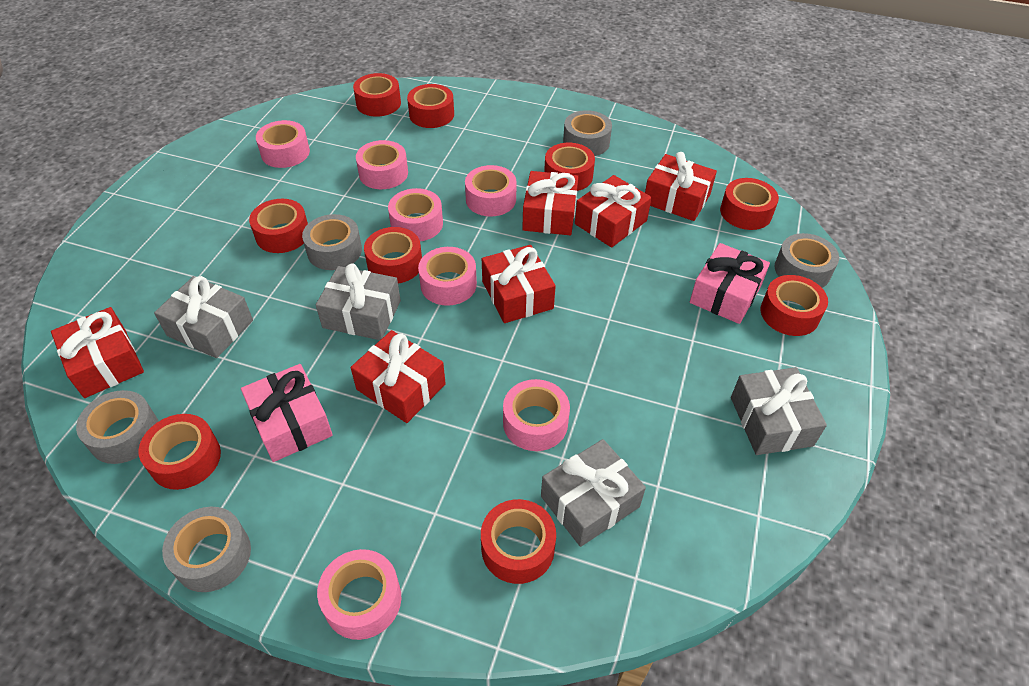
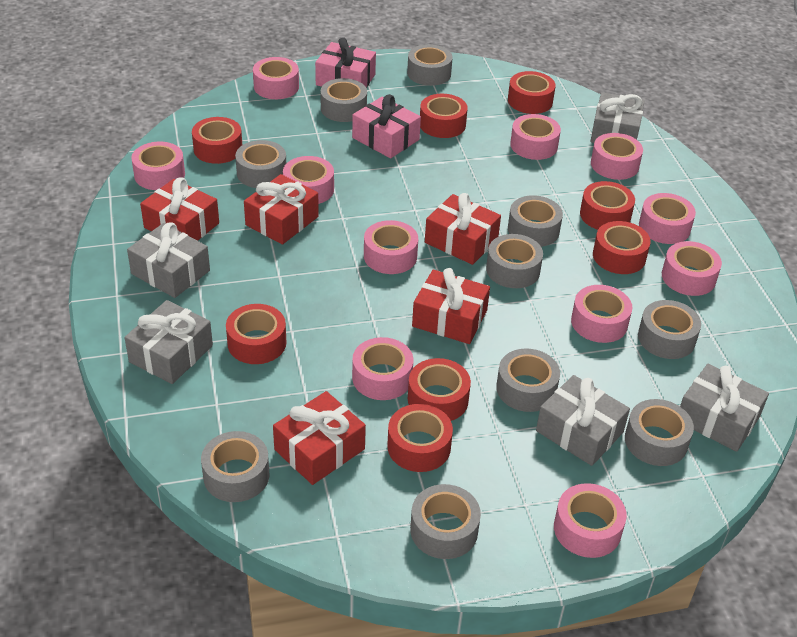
grey gift: [154,276,253,358] [316,263,401,340] [541,439,646,547] [731,367,827,455] = 4 -> [124,300,213,384] [127,223,210,298] [536,375,630,466] [590,92,645,143] [680,364,769,452] = 5
grey tape: [76,390,159,464] [162,507,251,592] [302,214,362,270] [563,110,612,156] [774,233,839,288] = 5 -> [201,431,270,502] [235,140,286,188] [320,78,367,122] [407,44,453,86] [410,484,481,559] [486,234,543,288] [496,348,560,412] [508,195,563,247] [625,399,694,466] [638,300,701,359] = 10
pink tape: [256,120,310,168] [317,549,401,640] [356,140,408,189] [388,188,443,242] [418,247,477,306] [465,165,517,217] [503,379,570,451] = 7 -> [131,142,185,190] [253,57,299,99] [283,156,334,204] [352,337,413,400] [364,220,418,274] [510,114,561,160] [554,483,627,558] [571,285,632,343] [591,133,643,180] [639,193,696,244] [662,241,722,296] = 11
red gift: [51,307,144,398] [351,330,446,423] [482,245,556,323] [522,171,578,235] [575,175,652,248] [645,152,717,221] = 6 -> [140,177,219,241] [244,174,319,245] [273,391,366,485] [412,268,490,344] [425,193,501,265] = 5
red tape: [139,414,221,490] [249,199,308,253] [353,73,401,117] [364,227,422,284] [407,84,454,128] [481,499,556,584] [544,143,595,191] [720,178,779,230] [761,275,828,336] = 9 -> [192,117,242,164] [226,304,287,364] [387,404,453,472] [408,358,471,421] [420,94,468,138] [508,71,555,114] [580,181,635,230] [593,221,651,274] = 8

